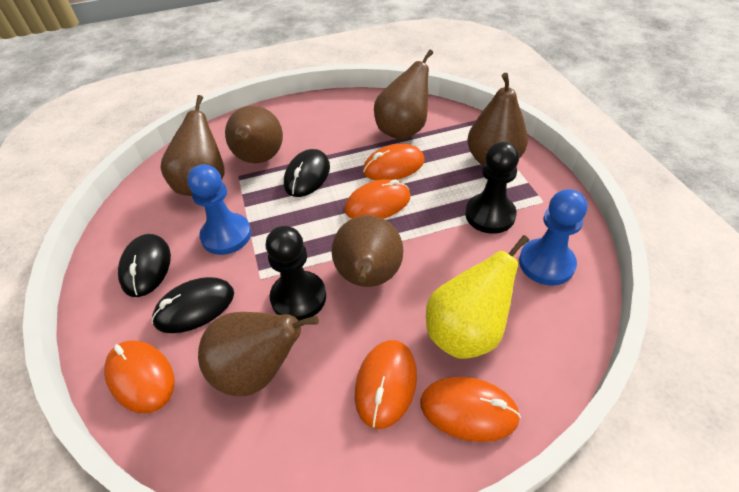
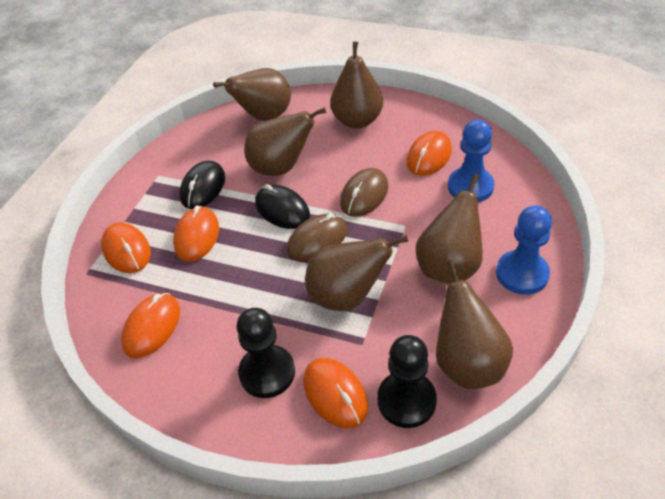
black mouse: [118,234,171,297] [152,277,234,333] [284,149,330,197] = 3 -> [179,161,225,209] [255,184,310,229] = 2
brown mouse: none = 0 -> [286,213,348,262] [340,168,388,217] = 2
yellow pear: [426,235,529,359] = 1 -> none = 0

